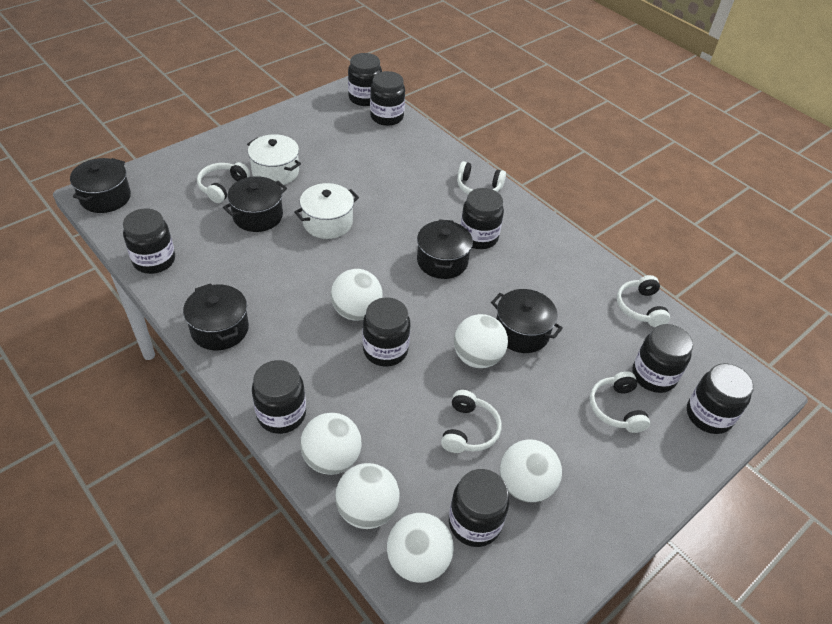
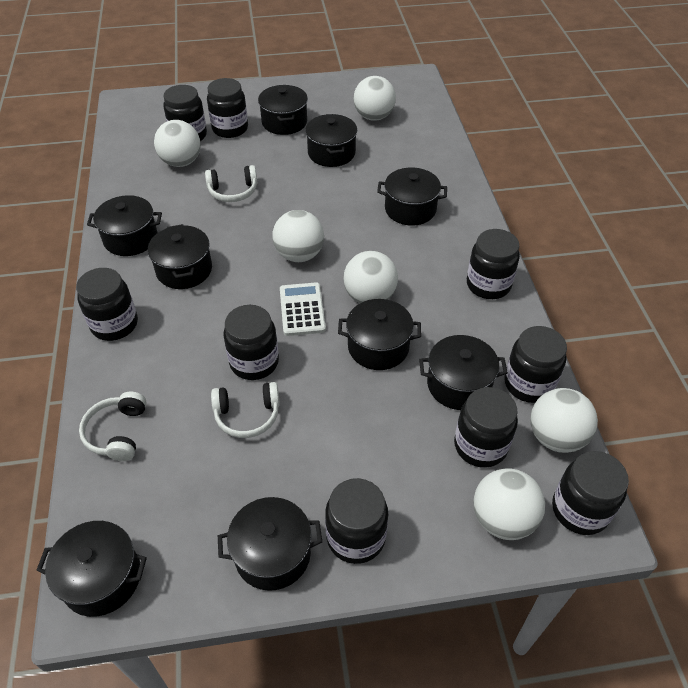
black pot: [70,158,131,213] [183,283,249,350] [223,176,287,232] [417,219,473,279] [491,289,563,353] = 5 -> [36,521,147,617] [87,195,162,256] [148,224,212,289] [218,497,322,591] [258,85,308,135] [305,114,357,167] [338,299,421,370] [377,168,447,226] [419,335,508,410] = 9
white calculator: none = 0 -> [280,282,326,336] = 1
white headphones: [197,162,250,203] [441,390,502,453] [457,161,506,194] [590,371,650,433] [617,275,670,327] = 5 -> [79,391,147,461] [205,165,257,202] [211,382,280,438] = 3
white pot: [247,134,301,186] [294,183,359,239] = 2 -> none = 0

